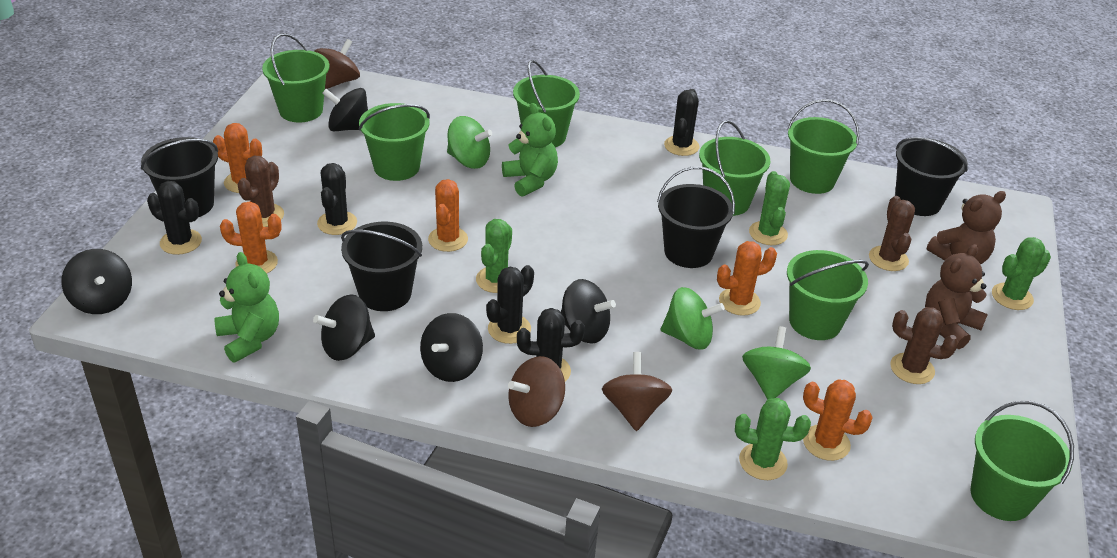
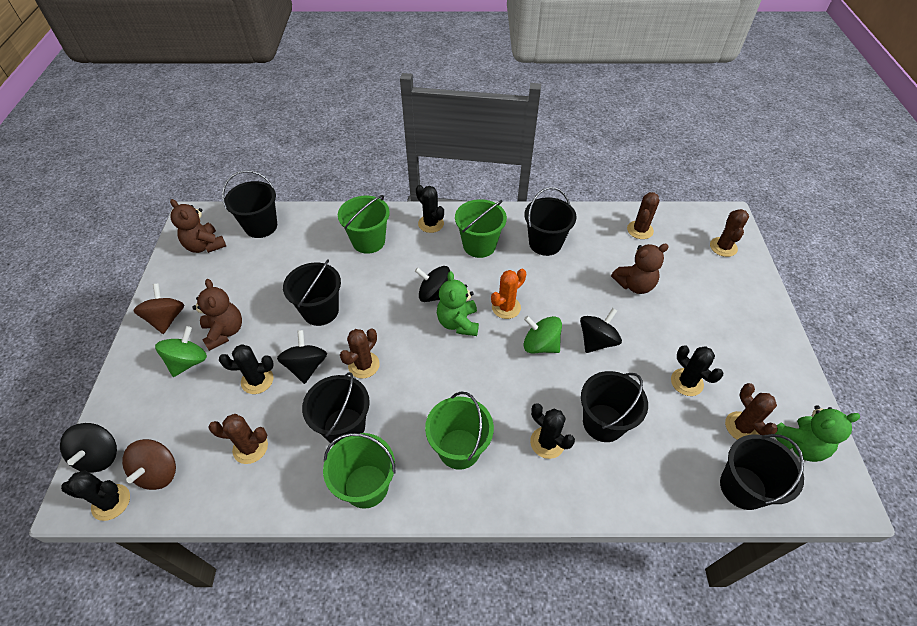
black bucket: [141,137,218,217] [341,222,422,311] [657,166,735,268] [895,137,968,216] = 4 -> [222,170,277,238] [283,260,341,326] [302,372,370,445] [525,187,577,256] [581,371,648,442] [720,434,804,510] = 6
black spinning top: [62,249,132,314] [313,294,375,361] [322,88,368,131] [420,313,483,382] [561,279,616,344] = 5 -> [60,423,117,473] [277,330,327,384] [415,266,450,302] [580,308,622,353] = 4
brown cactus: [238,156,284,227] [869,196,915,271] [890,307,958,384] = 3 -> [208,414,268,464] [340,329,380,378] [627,192,659,239] [710,209,749,257] [725,383,778,440] = 5
brown spinning top: [314,39,360,89] [508,356,565,427] [602,352,672,431] = 3 -> [122,439,176,490] [133,284,184,334] = 2
brown teddy bear: [925,244,988,349] [927,191,1006,265] = 2 -> [170,199,226,253] [192,279,242,351] [611,243,669,294] = 3
green bucket: [262,33,330,122] [359,103,430,181] [513,60,580,147] [699,120,770,216] [787,99,859,194] [787,250,869,340] [971,401,1074,521] = 7 -> [323,433,396,509] [338,195,390,254] [425,392,494,470] [455,199,507,258] = 4
green cactus: [476,219,512,293] [735,398,811,480] [749,171,790,245] [992,237,1051,310] = 4 -> none = 0
green spinning top: [447,116,492,169] [661,287,725,349] [742,326,811,399] = 3 -> [155,326,207,377] [524,316,562,354] = 2
orange cactus: [213,123,262,193] [220,201,281,273] [428,179,468,252] [717,241,777,316] [803,379,873,461] = 5 -> [491,269,526,319] = 1

